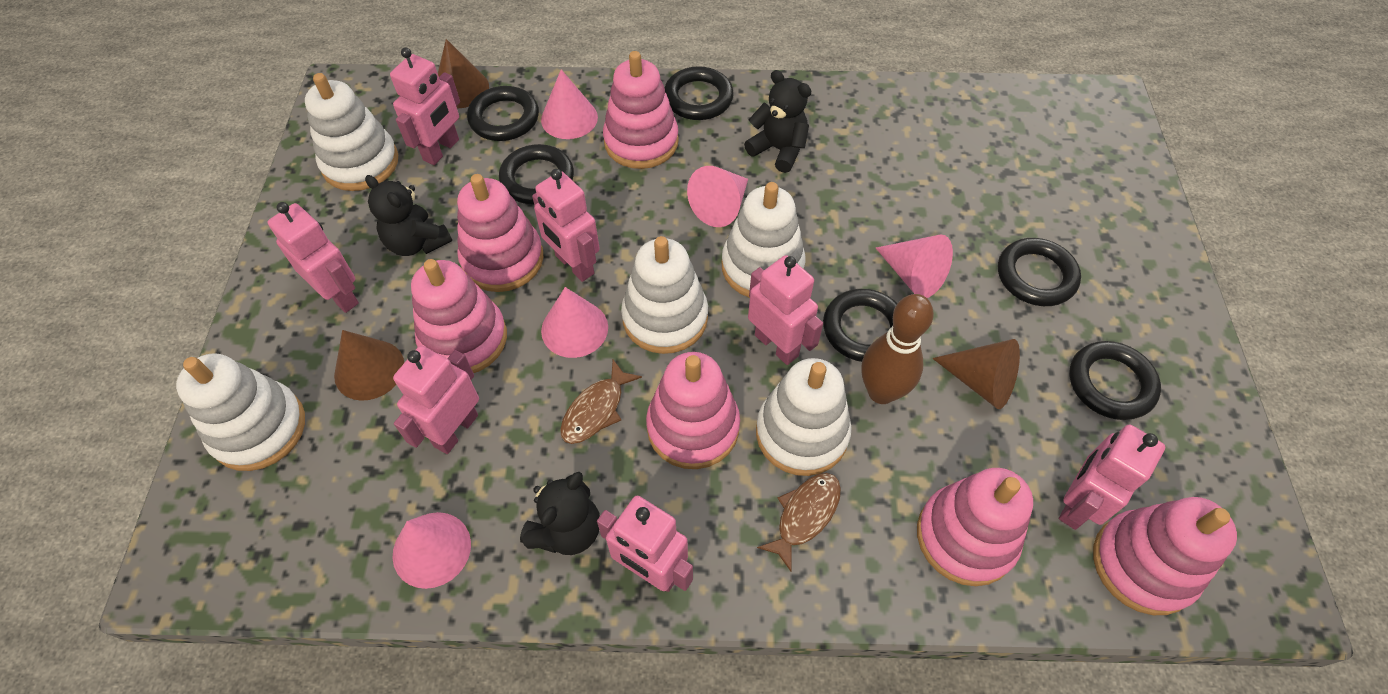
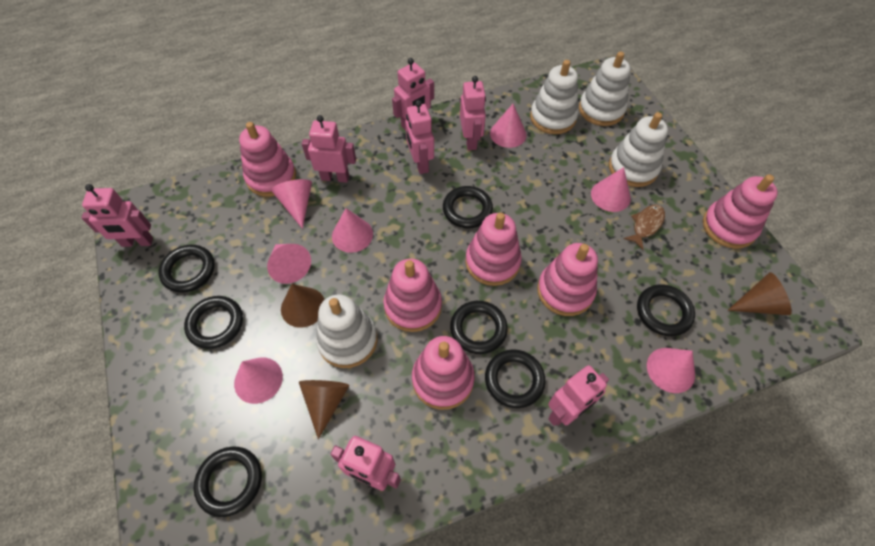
black ring: [467,86,539,141] [499,144,574,204] [665,66,734,120] [823,289,897,362] [998,238,1081,306] [1069,341,1161,420] = 6 -> [158,245,215,293] [184,296,243,349] [194,447,262,517] [443,186,493,228] [450,301,508,354] [485,349,545,408] [637,284,695,336] = 7
black teddy bear: [365,175,452,256] [520,472,600,555] [744,70,811,173] = 3 -> none = 0
brown bowling pin: [861,294,934,404] = 1 -> none = 0
brown fish: [560,360,642,444] [757,473,841,571] = 2 -> [623,204,665,250] = 1
pink cone: [393,512,471,589] [541,70,598,139] [541,287,608,358] [687,166,748,227] [876,234,953,298] = 5 -> [234,357,283,404] [267,244,311,284] [271,179,312,229] [332,208,373,253] [490,104,527,148] [591,167,631,212] [647,348,695,393] = 7
white stacking toy: [176,353,305,471] [305,73,398,191] [621,236,708,354] [722,182,805,298] [756,358,852,476] = 5 -> [316,294,377,368] [530,60,578,134] [579,52,630,126] [609,112,668,187] = 4

